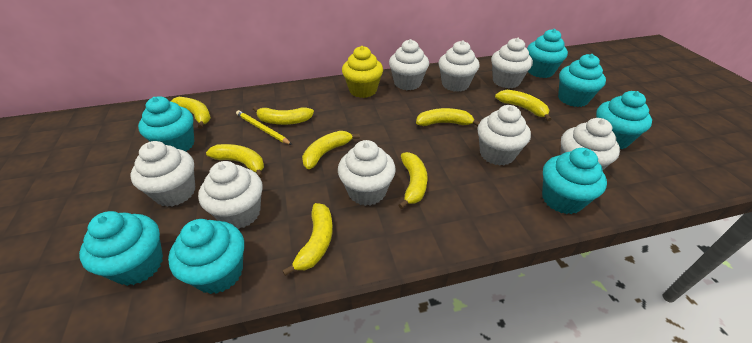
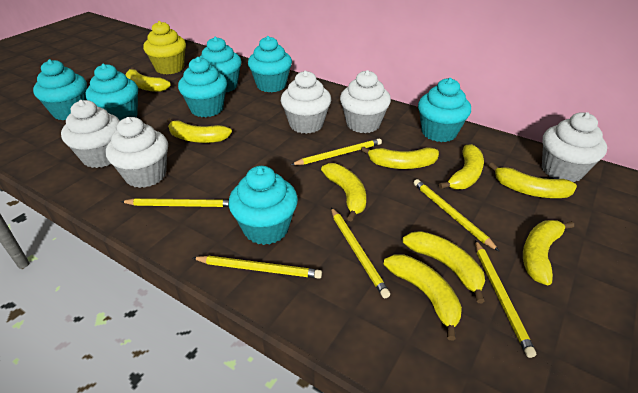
white cupcake: [131,141,195,207] [198,161,263,229] [338,140,396,206] [389,39,429,90] [438,40,480,92] [477,105,531,166] [491,38,533,88] [560,118,620,170] = 8 -> [61,100,120,168] [106,117,168,188] [281,71,331,134] [340,70,391,133] [542,112,607,182] = 5
yellow banana: [171,97,211,129] [206,144,264,178] [253,106,314,125] [282,203,333,276] [302,131,360,169] [399,152,428,209] [416,108,480,126] [495,90,552,121] = 8 -> [125,67,171,92] [167,118,232,143] [321,163,366,222] [361,146,439,169] [384,254,462,341] [402,231,485,303] [439,144,484,189] [489,163,577,198] [523,220,574,286] = 9
yellow pencil: [236,110,292,145] = 1 -> [121,198,229,207] [193,256,322,279] [291,138,382,165] [331,208,390,298] [414,179,499,251] [475,240,536,358] = 6

